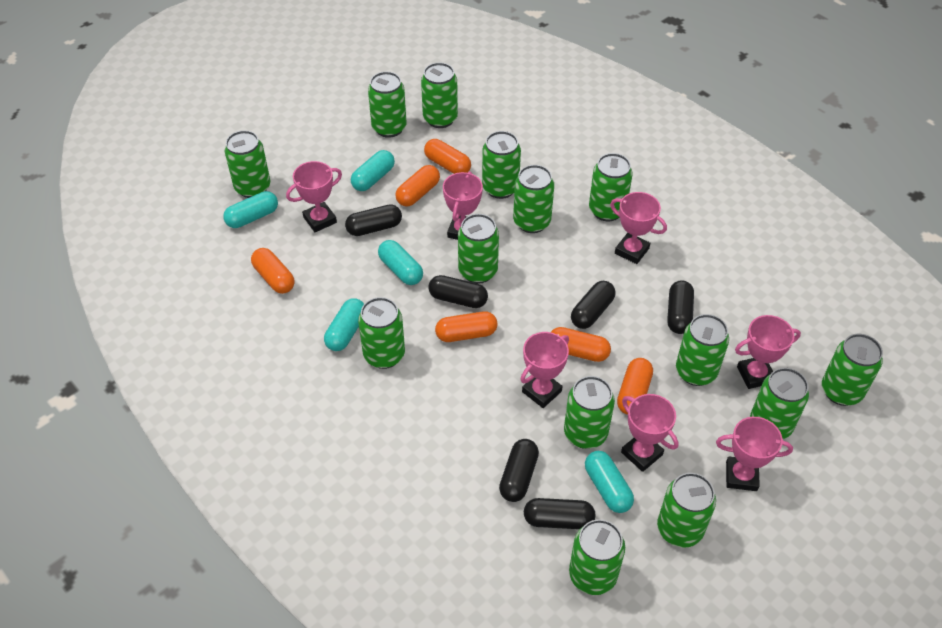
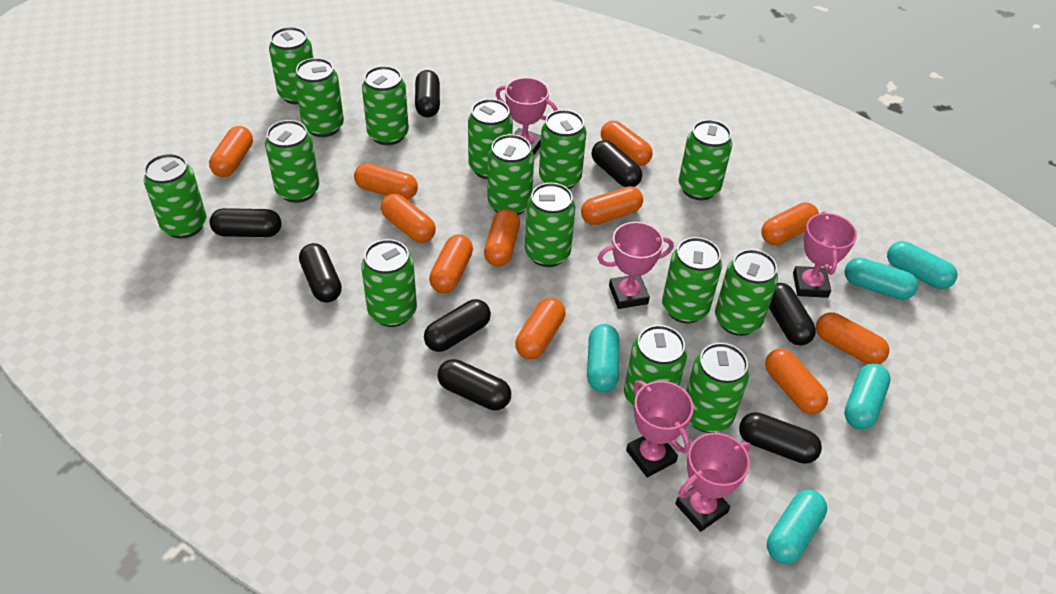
black capsule: [345,204,402,236] [428,275,488,308] [499,439,539,502] [524,498,596,529] [571,281,616,329] [667,280,694,334] = 6 -> [210,208,281,237] [299,243,342,302] [415,70,440,117] [424,299,491,352] [437,359,511,410] [592,140,642,187] [739,412,822,464] [769,283,816,346] = 8
green can: [225,130,270,198] [358,297,405,369] [368,72,407,138] [421,63,458,128] [458,214,499,284] [482,131,521,199] [513,165,554,233] [564,376,615,449] [569,519,625,595] [589,153,633,221] [657,473,716,548] [676,314,729,386] [750,368,809,439] [822,334,883,406] = 14 -> [144,154,206,238] [265,120,319,203] [269,27,314,105] [294,58,344,137] [361,239,417,327] [362,66,409,145] [468,99,513,179] [487,134,534,215] [525,183,576,267] [539,110,586,189] [624,325,687,407] [662,237,722,323] [679,120,732,200] [686,343,749,433] [715,249,778,336] = 15
orange capsule: [251,248,295,294] [395,165,440,207] [424,139,471,174] [435,311,498,342] [551,327,611,362] [617,358,653,415] = 6 -> [209,126,253,177] [354,163,418,200] [381,194,436,243] [429,234,473,293] [484,209,520,266] [515,298,566,359] [581,186,643,225] [601,121,653,166] [761,202,819,245] [765,349,828,414] [816,312,889,364] = 11
pink trophy: [286,161,342,232] [443,171,483,240] [520,332,569,408] [610,192,667,264] [621,394,679,472] [716,417,793,491] [735,315,801,389] = 7 -> [496,77,558,155] [598,222,674,309] [626,380,694,478] [675,433,751,532] [793,211,857,298] = 5

